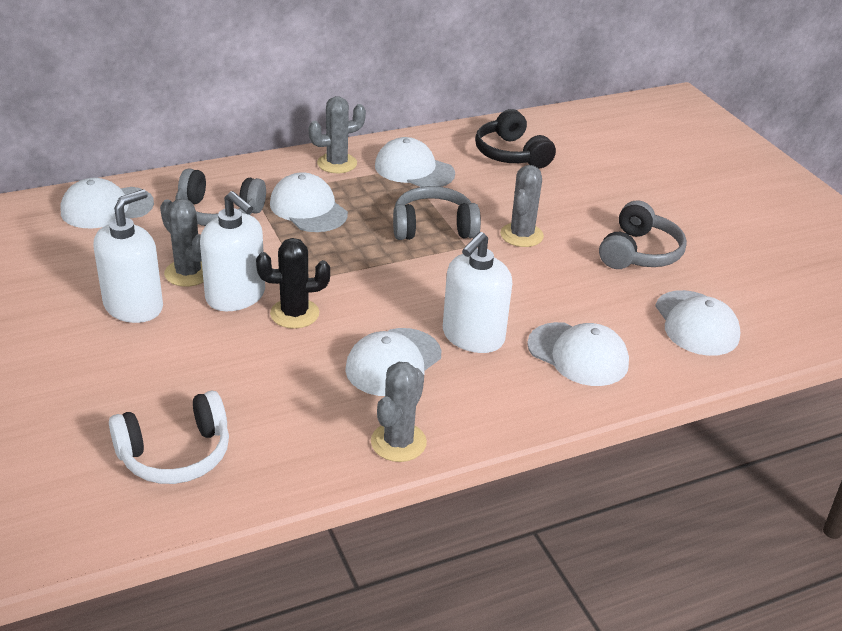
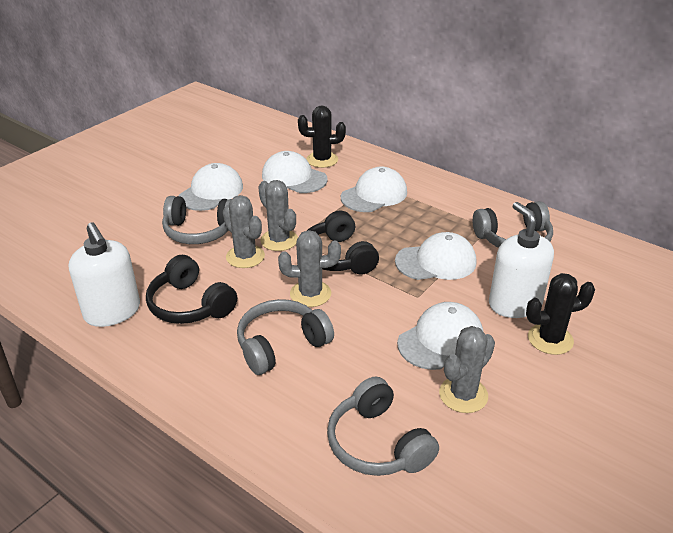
black cactus: [256,238,330,329] = 1 -> [298,105,346,168] [526,273,595,355] = 2
black headphones: [475,109,556,168] = 1 -> [146,255,237,324] [307,211,379,275] = 2
grey headphones: [175,168,266,226] [393,186,481,240] [599,200,687,269] = 3 -> [162,196,231,244] [237,299,334,375] [327,377,439,476] [473,201,553,248] = 4
white cap: [61,178,154,229] [270,172,348,232] [345,328,441,396] [375,137,455,187] [527,322,629,386] [655,290,741,356] = 6 -> [179,163,243,211] [262,151,328,193] [341,167,407,212] [395,232,476,280] [397,302,484,370] = 5
white headphones: [109,390,229,484] = 1 -> none = 0
white soap dispenser: [94,189,163,323] [200,191,265,311] [443,232,512,353] = 3 -> [69,222,140,327] [489,202,554,318] = 2

